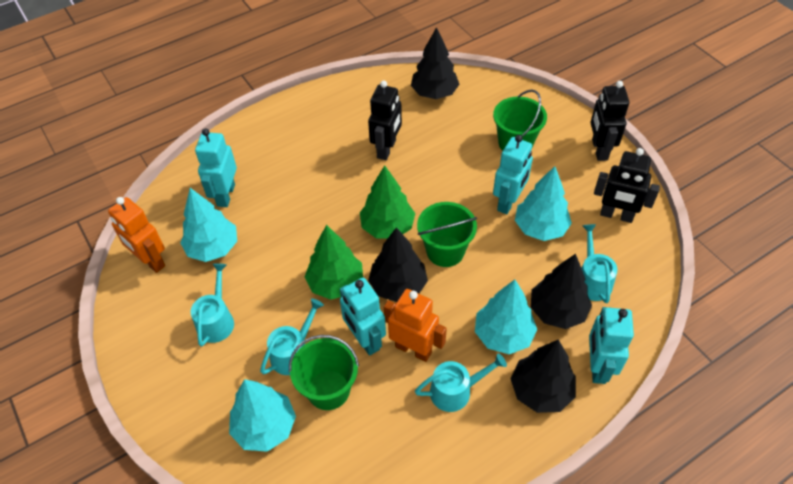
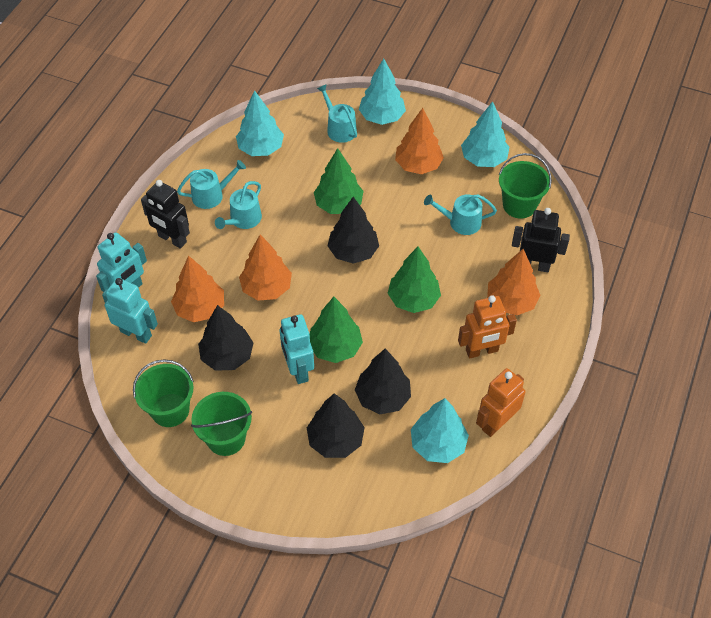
black robot: [368,81,402,160] [590,81,629,161] [594,148,660,223] = 3 -> [141,180,190,249] [512,208,570,272] = 2
green tree: [305,225,363,300] [360,165,415,239] = 2 -> [310,297,363,363] [314,148,363,214] [388,247,441,313] = 3
orange tree: none = 0 -> [171,255,224,322] [239,235,292,301] [395,108,444,174] [487,249,541,315] = 4
turquoise robot: [195,128,237,207] [340,278,386,356] [493,135,533,214] [589,307,634,384] = 4 -> [96,232,147,292] [102,278,158,344] [280,314,314,384] = 3

